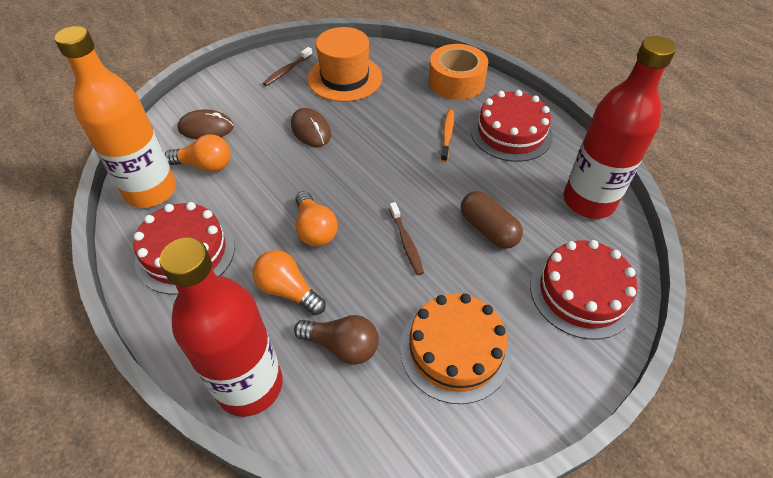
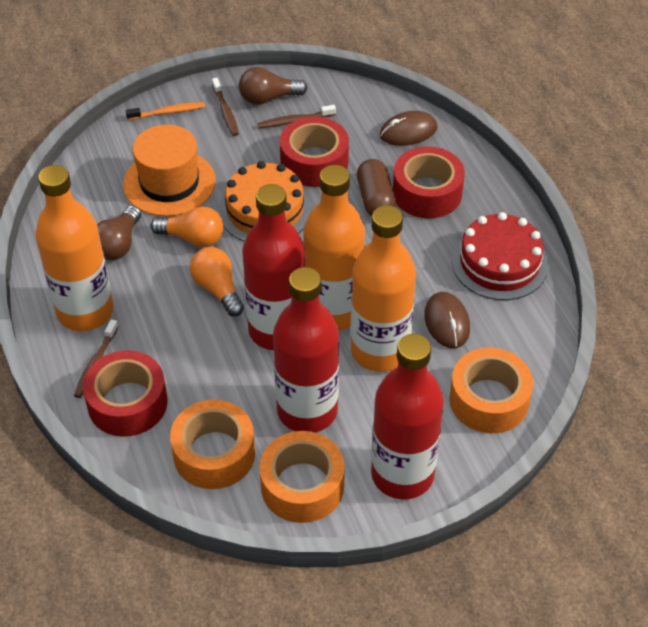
brown light bulb: [294,315,379,365] = 1 -> [97,206,141,260] [239,67,308,105] = 2
brown toothbrush: [263,47,313,86] [389,202,424,275] = 2 -> [74,319,118,398] [212,78,239,136] [258,105,336,128] = 3
orange bottle: [54,26,176,208] = 1 -> [35,165,114,331] [303,165,365,331] [351,205,416,372] = 3
orange light bulb: [165,134,231,172] [253,250,326,315] [295,191,338,247] = 3 -> [151,207,223,247] [190,247,244,317] = 2
orange tape: [429,44,488,100] = 1 -> [170,400,255,489] [259,431,345,523] [449,348,533,433] = 3
red bottle: [159,237,283,417] [563,36,676,219] = 2 -> [242,184,305,350] [273,267,339,432] [371,334,444,499] = 3
red cake: [133,202,235,295] [471,90,553,162] [530,240,637,339] = 3 -> [452,212,548,300] = 1
red tape: none = 0 -> [83,350,167,437] [280,117,349,187] [393,146,465,218] = 3

